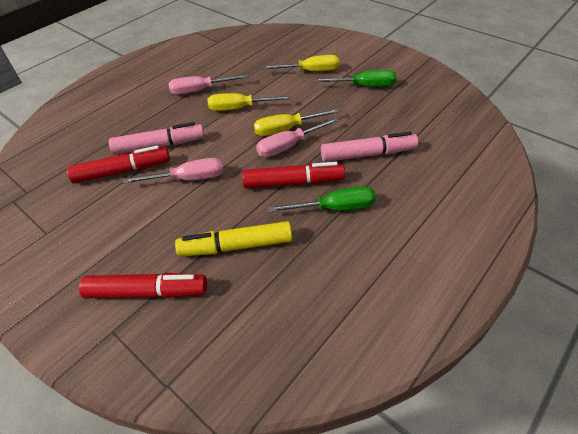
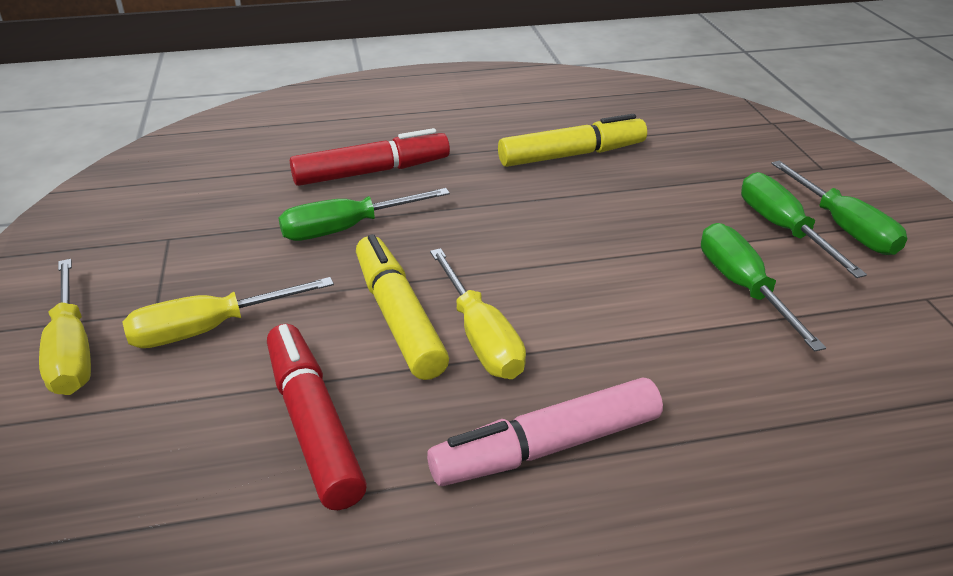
green screwdriver: [268,186,376,213] [315,70,397,87] = 2 -> [278,188,450,241] [701,223,826,352] [741,172,867,278] [771,161,907,255] = 4
pink marker: [109,122,204,155] [321,132,418,162] = 2 -> [427,377,663,486] = 1
pink screwdriver: [123,158,223,184] [168,74,249,95] [256,117,339,157] = 3 -> none = 0
red marker: [67,145,170,184] [79,273,207,298] [242,162,345,189] = 3 -> [267,324,367,510] [290,128,450,186] = 2
yellow marker: [175,221,292,256] = 1 -> [356,234,449,380] [498,114,647,167] = 2

